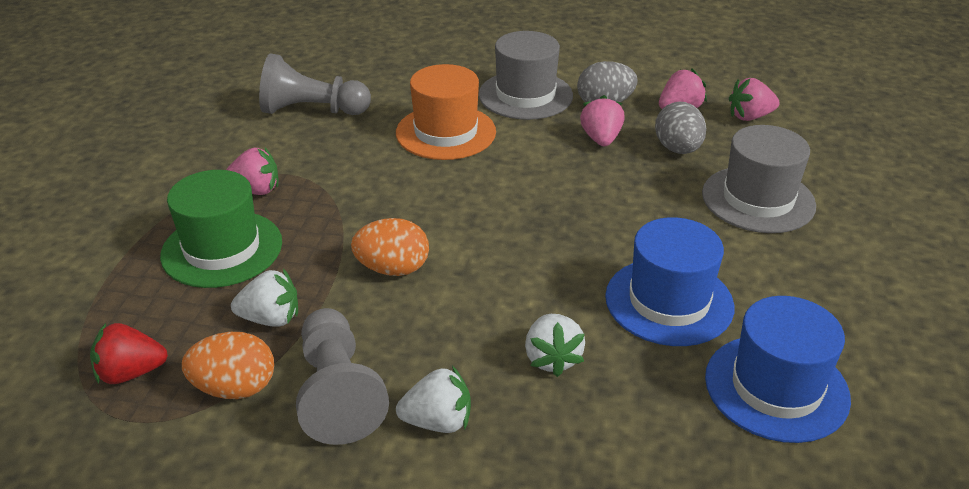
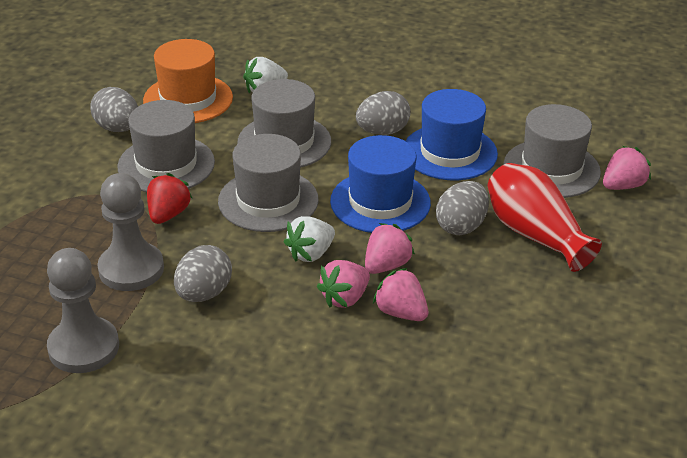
green hat: [160,170,282,288] = 1 -> none = 0
grey egg: [577,61,638,102] [655,102,706,154] = 2 -> [90,87,138,132] [174,245,232,302] [356,91,411,135] [436,181,489,235] = 4
grey hat: [479,31,573,120] [702,125,816,233] = 2 -> [117,100,215,192] [218,134,319,232] [237,79,331,168] [503,104,601,198] = 4
orange egg: [182,332,274,399] [351,218,429,276] = 2 -> none = 0
red vase: none = 0 -> [488,163,602,272] = 1
white strawberry: [231,269,298,327] [396,366,471,433] [525,314,585,377] = 3 -> [243,57,288,94] [284,216,335,262] = 2

